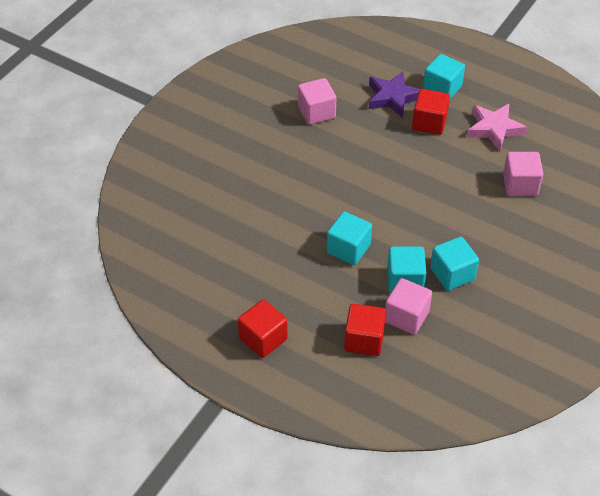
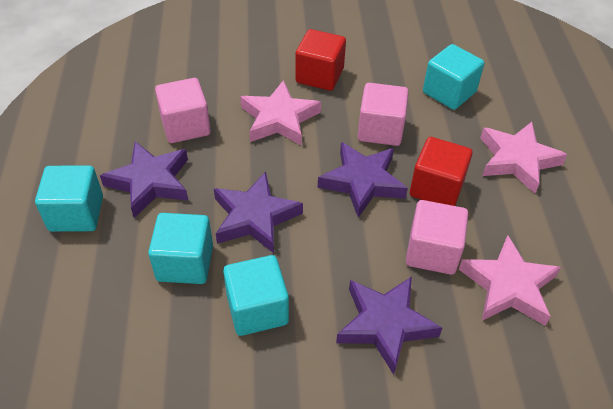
pink star: [467,104,527,151] = 1 -> [240,80,321,146] [459,235,561,326] [480,122,568,194] = 3
purple star: [369,71,420,118] = 1 -> [100,141,188,218] [214,172,303,253] [318,142,408,218] [336,277,442,375] = 4
red cube: [238,299,288,358] [344,304,386,356] [412,89,450,135] = 3 -> [295,29,346,91] [410,137,473,206] = 2

